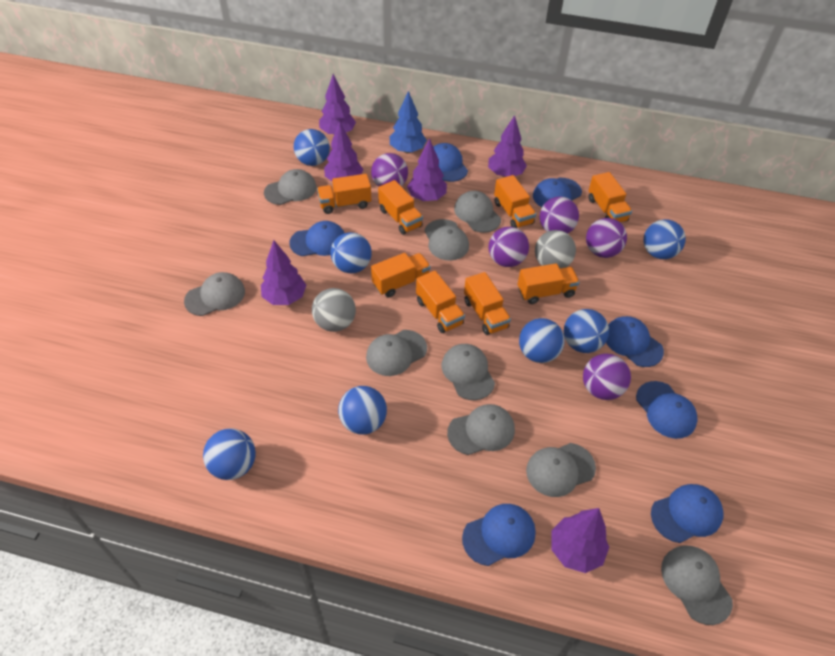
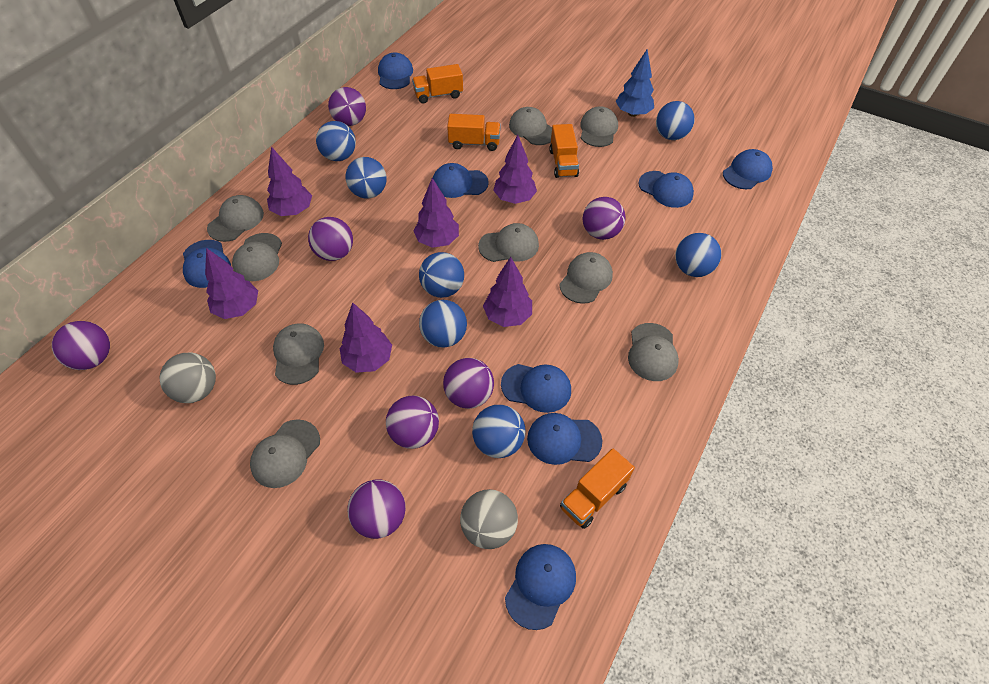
blue cap: [290,221,344,256] [434,143,468,182] [462,504,536,566] [533,178,582,207] [606,316,664,367] [636,381,698,439] [651,484,723,543] = 7 -> [183,240,231,288] [378,52,413,89] [433,163,489,198] [501,364,571,413] [505,544,576,630] [527,413,602,465] [638,171,694,208] [723,149,773,189] = 8
orange truck: [317,174,371,214] [371,253,431,297] [378,180,423,235] [416,271,465,333] [464,272,511,335] [494,175,536,228] [518,263,579,304] [588,172,632,222] = 8 -> [412,64,463,104] [447,114,501,151] [549,124,579,178] [560,448,635,529] = 4
purple ball: [371,153,408,187] [488,227,529,267] [540,196,579,234] [583,354,631,400] [586,218,627,258] = 5 -> [52,321,110,370] [308,217,353,261] [328,87,366,126] [347,480,406,539] [386,396,439,449] [443,358,494,409] [583,197,626,240] = 7

